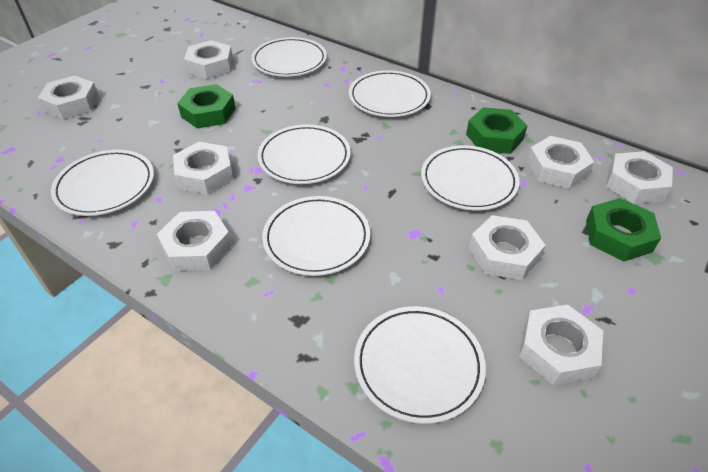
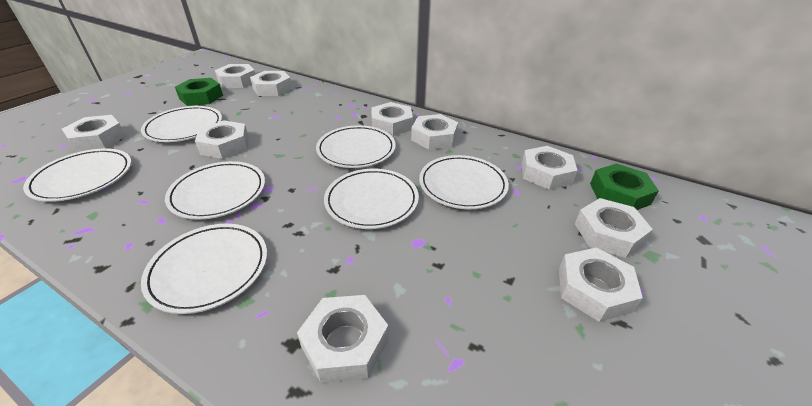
green nut: [177,84,236,129] [466,107,528,154] [586,198,661,261] = 3 -> [175,78,223,106] [590,163,659,210] = 2
white nut: [38,76,99,119] [157,211,232,271] [173,142,233,195] [184,40,233,79] [469,215,546,280] [519,305,603,385] [527,136,594,189] [606,151,673,204] = 8 -> [62,115,126,152] [195,120,249,159] [215,64,255,88] [250,71,292,96] [297,295,389,383] [371,102,413,136] [411,114,458,150] [521,146,578,190] [559,247,643,322] [575,198,653,258] = 10

